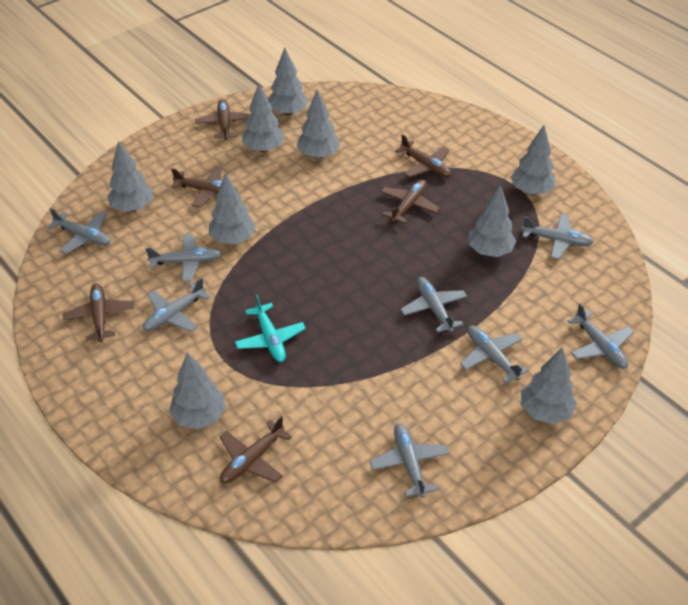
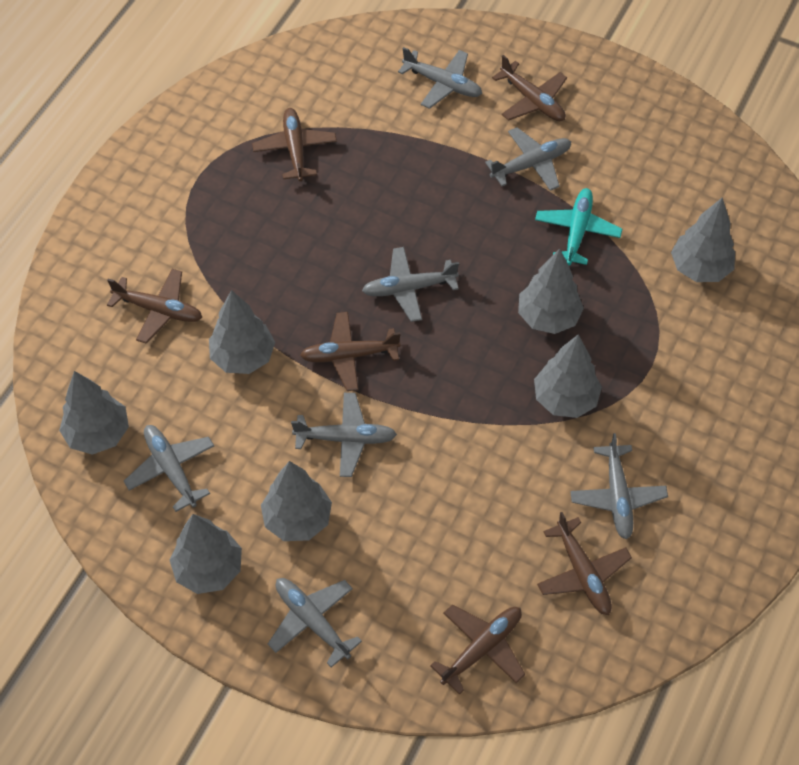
grey plane: [47,208,111,254] [143,278,211,332] [145,234,221,282] [369,423,449,498] [400,277,467,333] [460,326,529,383] [522,214,594,259] [567,303,634,368] = 8 -> [124,425,214,512] [268,578,362,668] [291,393,397,477] [362,247,459,322] [398,47,482,109] [485,127,571,191] [570,433,668,540] = 7
grey tree: [107,141,153,212] [169,352,226,429] [209,173,256,244] [242,84,285,152] [268,48,308,116] [297,90,340,159] [469,185,516,257] [510,125,555,195] [521,347,577,424] = 9 -> [59,371,129,455] [170,514,242,594] [209,290,275,374] [261,461,332,541] [518,248,584,334] [534,334,602,418] [671,197,735,282] = 7

